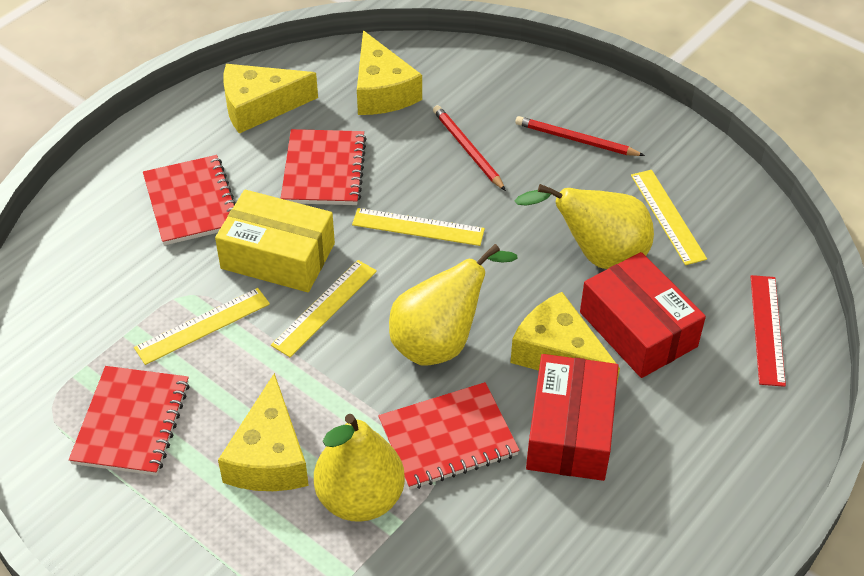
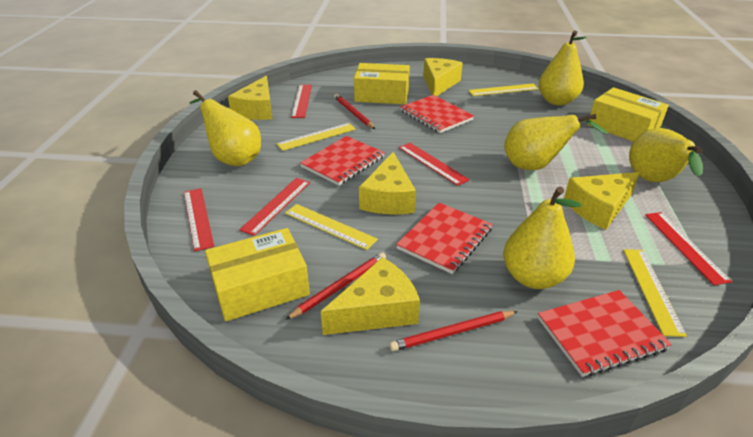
red box: [526,354,619,481] [580,252,706,378] = 2 -> none = 0
red pencil: [433,105,506,191] [515,116,645,156] = 2 -> [285,252,386,320] [334,94,375,129] [389,311,518,351] = 3
red ruler: [750,275,786,387] = 1 -> [184,188,214,251] [239,178,310,236] [291,85,312,118] [399,143,470,186] [645,212,732,285] = 5
yellow box: [215,190,335,292] = 1 -> [205,228,310,321] [354,63,410,104] [588,87,669,142] = 3
yellow cheese: [218,373,309,491] [223,64,318,134] [357,30,422,115] [510,292,620,382] = 4 -> [228,76,272,120] [321,257,420,335] [359,152,416,214] [423,58,463,96] [564,172,640,230] = 5
yellow pear: [314,414,405,522] [389,244,517,365] [515,184,654,269] = 3 -> [190,90,261,166] [503,186,582,289] [504,114,609,170] [539,30,587,106] [629,128,703,182] = 5

